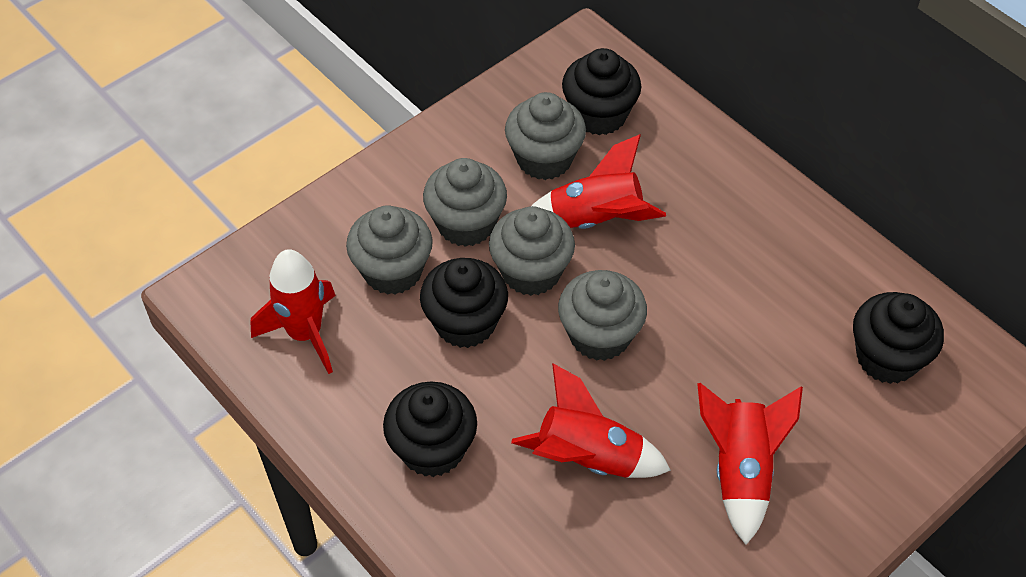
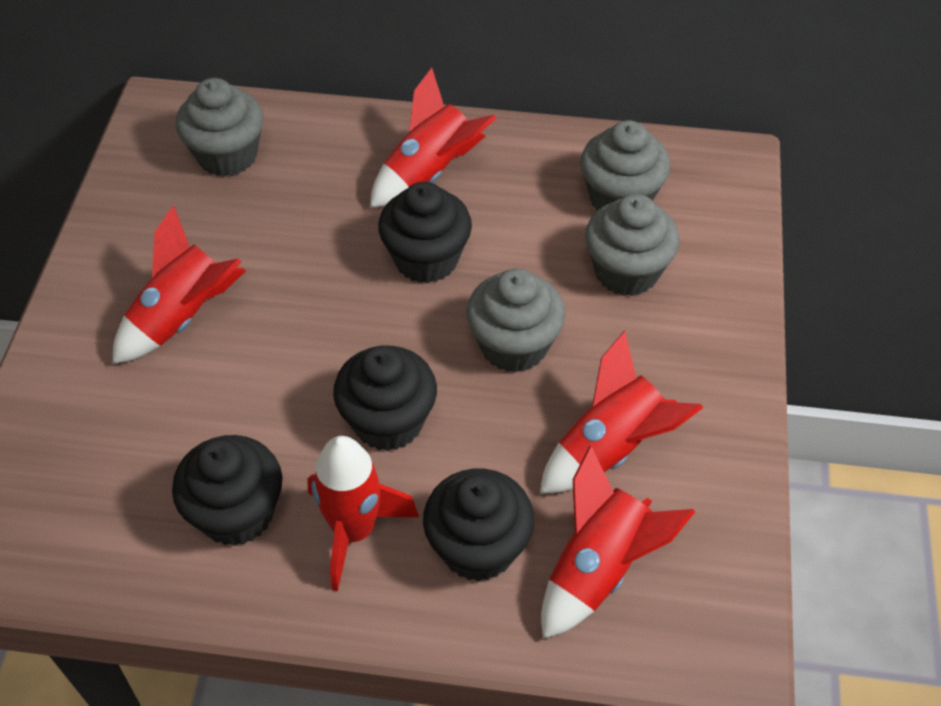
grey cupcake: [346,205,433,295] [423,158,507,247] [489,206,575,296] [505,92,586,180] [558,270,647,361] = 5 -> [176,78,264,177] [466,269,565,373] [580,120,670,211] [585,194,680,296] = 4
red rocket: [251,249,336,374] [511,363,671,478] [532,134,666,229] [697,383,803,545] = 4 -> [113,205,246,364] [307,436,419,591] [370,68,497,208] [540,331,703,494] [541,446,695,639] = 5

